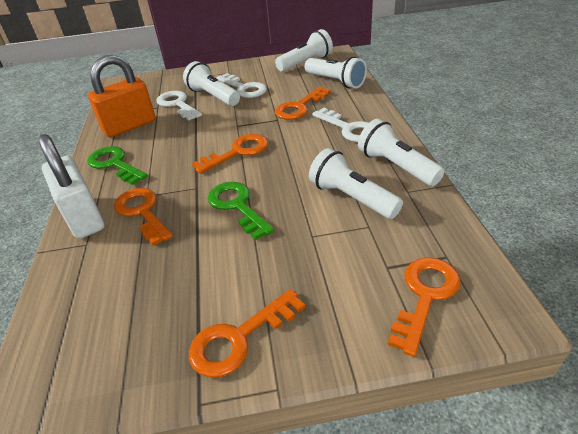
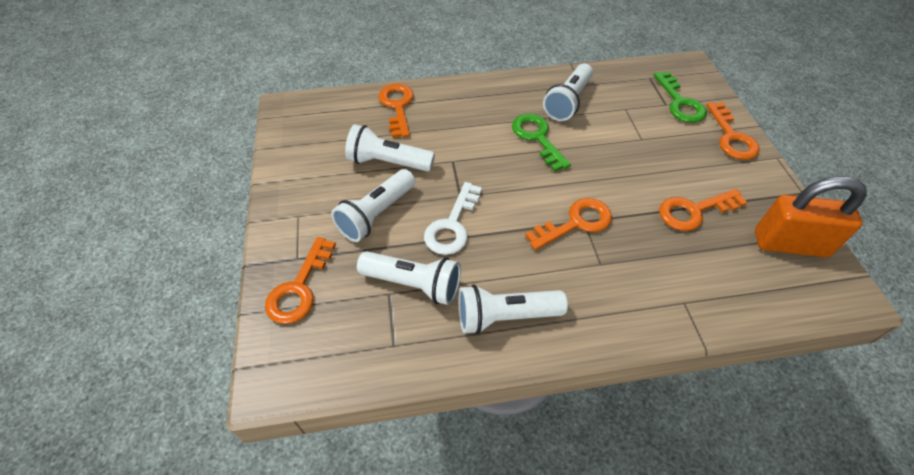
white key: [156,91,202,120] [216,73,267,98] [312,108,369,142] = 3 -> [424,182,482,255] = 1
white padlock: [38,134,104,239] = 1 -> none = 0

